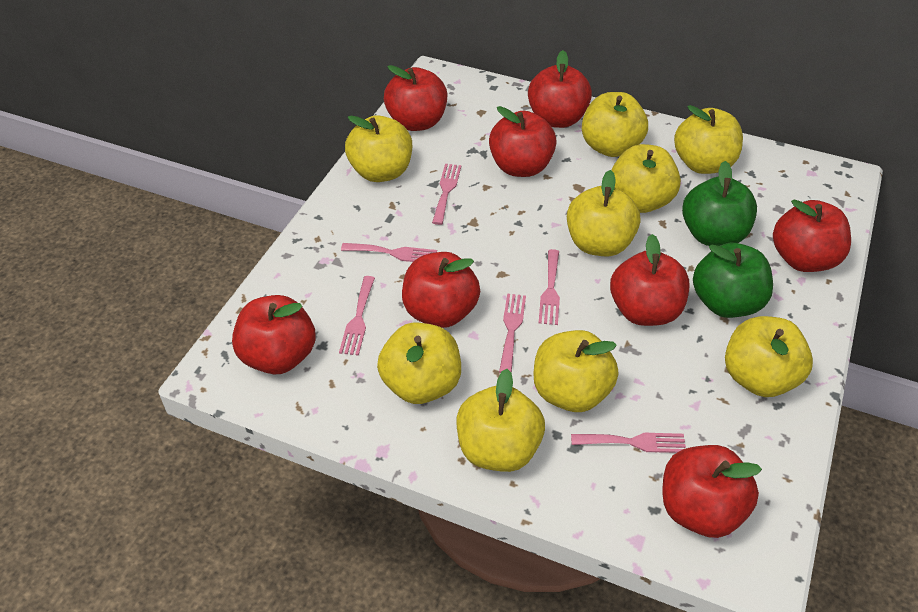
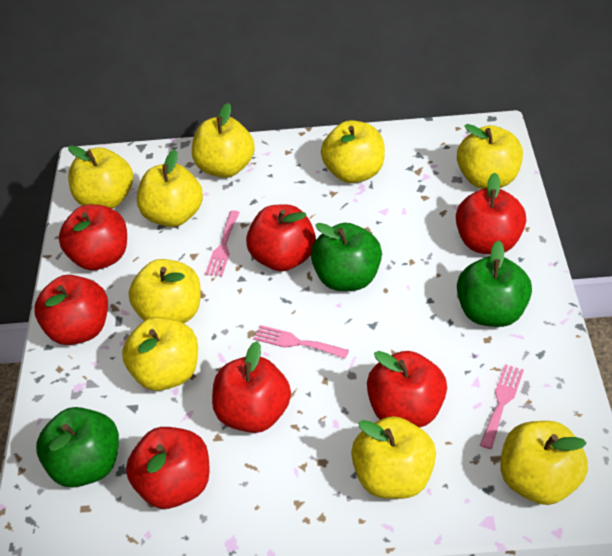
green apple: [682,161,757,246] [693,243,773,318] = 2 -> [36,407,119,487] [311,223,382,291] [457,240,532,327] = 3
pink fork: [339,276,375,356] [341,243,437,262] [432,164,461,225] [499,294,526,373] [539,249,560,325] [571,433,686,453] = 6 -> [205,210,240,277] [253,325,349,359] [480,364,524,449] = 3
red apple: [232,295,316,374] [384,65,447,131] [402,252,480,328] [489,106,557,177] [528,50,592,128] [610,234,689,326] [662,445,762,538] [773,199,851,272] = 8 -> [34,275,108,345] [59,205,127,270] [126,427,210,509] [212,341,291,433] [246,204,316,272] [367,351,447,428] [456,173,526,254] = 7

